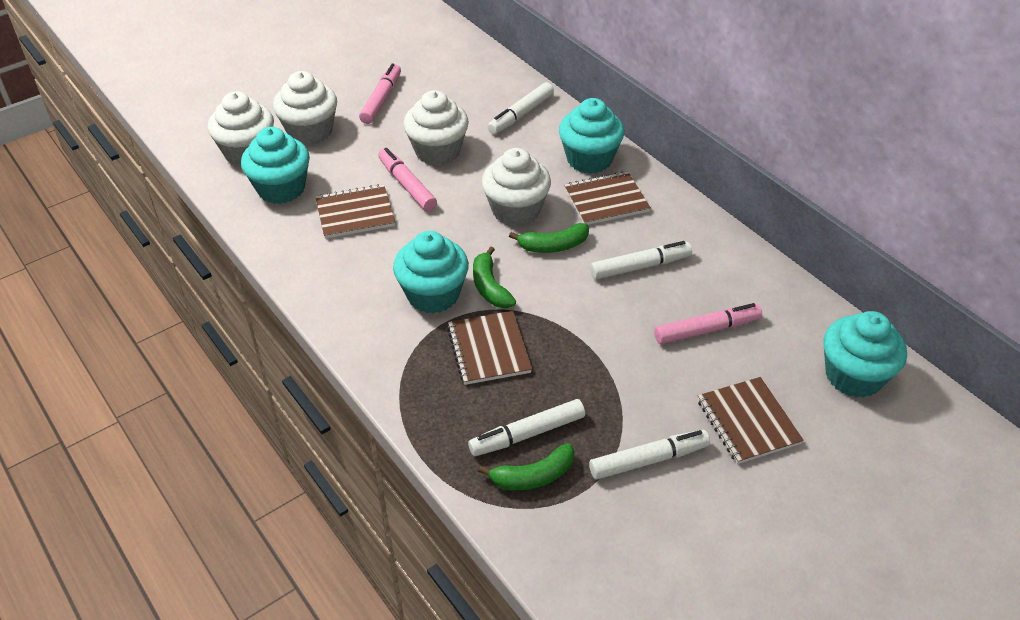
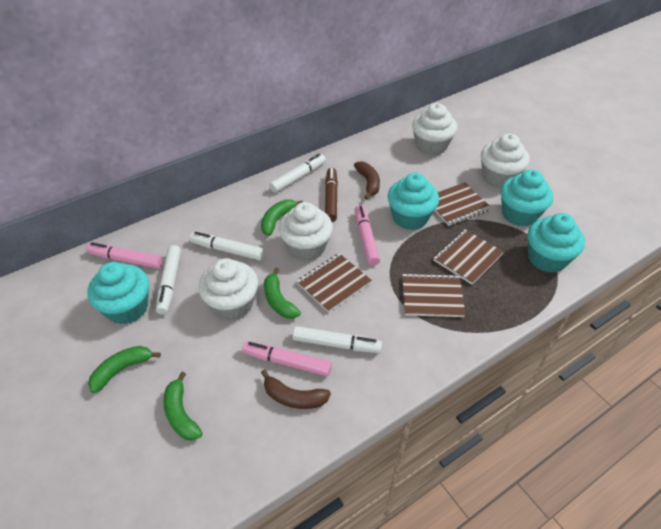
brown banana: none = 0 -> [261,369,331,409] [354,161,380,199] = 2
brown marker: none = 0 -> [325,168,338,222] = 1
green banana: [473,246,516,308] [478,443,575,490] [509,223,589,253] = 3 -> [88,346,161,393] [163,372,202,441] [261,200,303,236] [264,268,301,319] = 4

